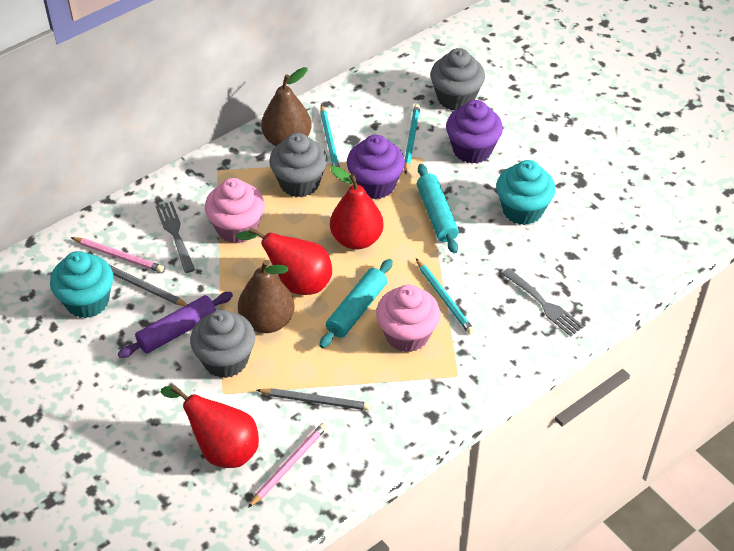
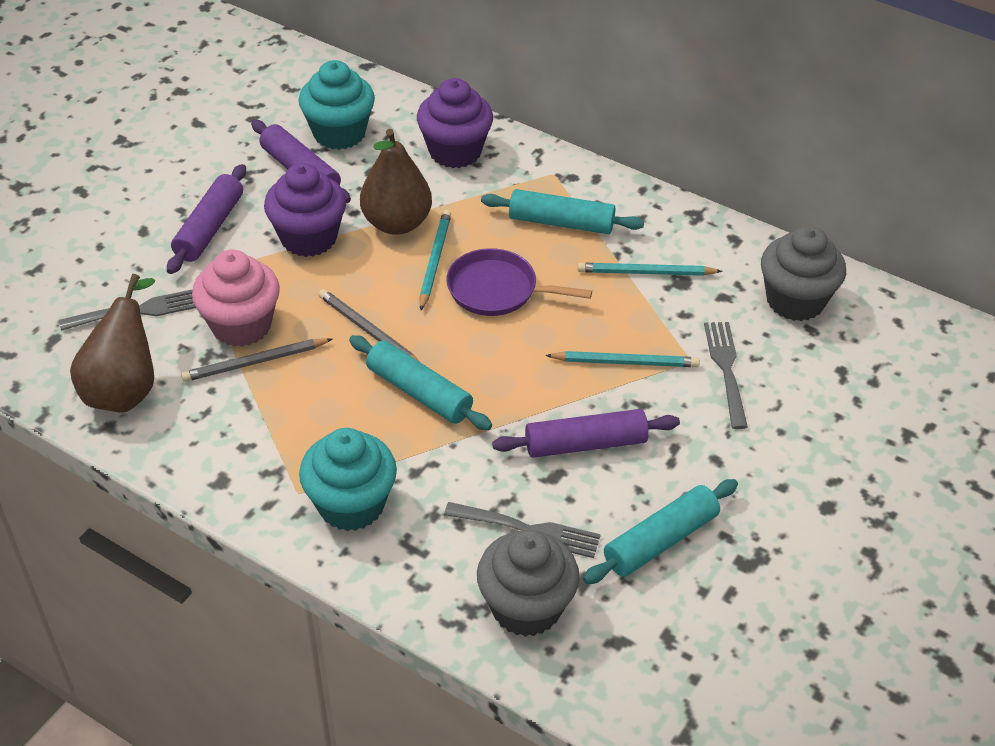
grey cupcake: [190,310,255,378] [269,133,327,198] [430,48,485,110] = 3 -> [477,530,580,637] [761,226,846,321] = 2
grey fork: [156,201,195,273] [502,268,584,337] = 2 -> [59,289,196,331] [444,502,601,558] [704,322,748,429] = 3
pink cupcake: [205,178,265,244] [376,285,440,352] = 2 -> [192,250,280,347] = 1
pink pencil: [71,237,164,272] [248,423,327,508] = 2 -> none = 0
purple pan: none = 0 -> [446,248,592,316] = 1
purple rolling pin: [118,292,233,358] = 1 -> [167,164,246,274] [251,120,351,203] [492,409,680,458] = 3
red pear: [161,385,259,468] [236,227,332,295] [330,166,384,250] = 3 -> none = 0
turquoise rolling pin: [319,259,393,348] [417,164,459,254] = 2 -> [349,335,492,430] [481,189,644,234] [583,479,738,584] = 3

